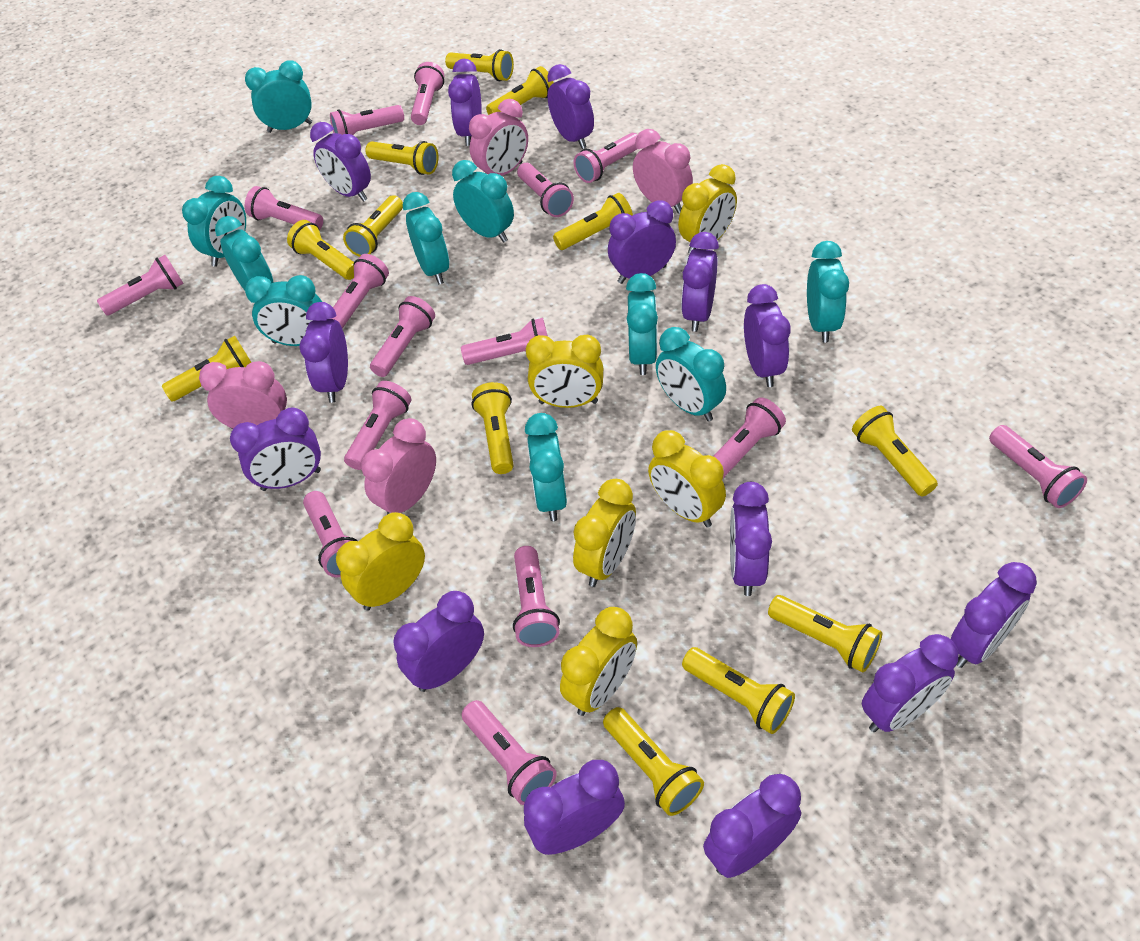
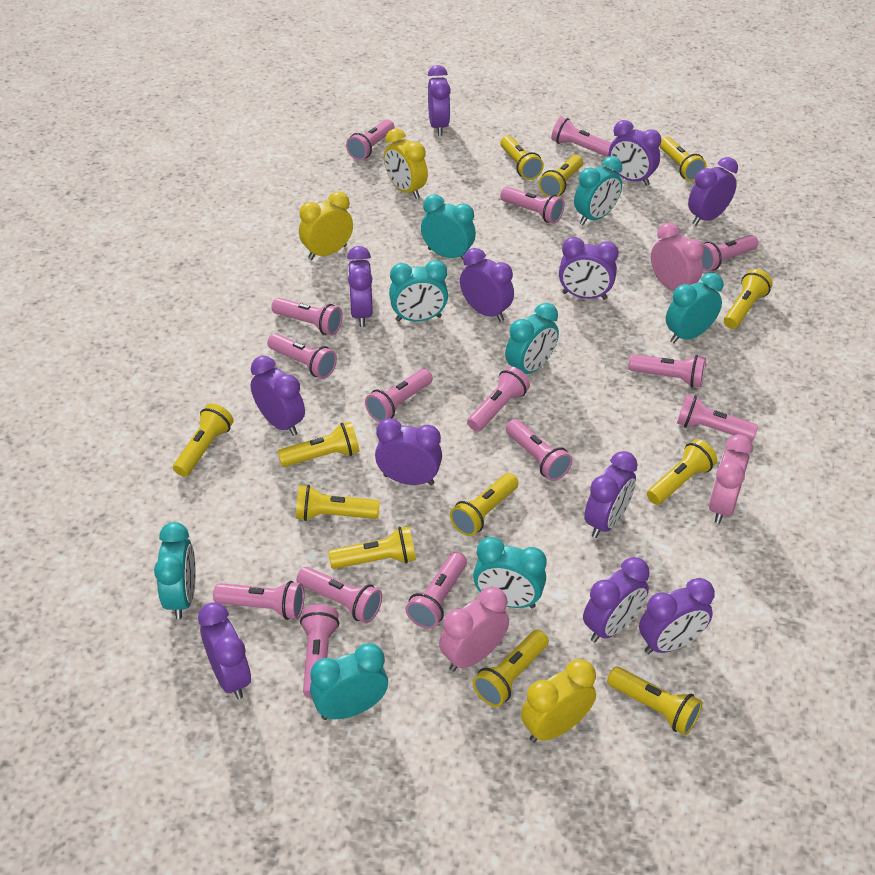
pink clock: [199,361,287,429] [361,418,436,515] [469,99,528,176] [633,129,693,214] = 4 -> [439,587,509,672] [651,222,704,291] [709,434,753,524] = 3
purple clock: [230,407,321,491] [299,302,348,403] [310,122,371,202] [393,591,484,692] [448,59,482,146] [524,760,625,855] [547,64,594,149] [608,201,676,284] [681,232,719,332] [703,774,801,878] [730,482,772,596] [744,284,791,387] [862,634,958,732] [951,562,1037,668] = 14 -> [198,602,251,699] [251,356,305,436] [347,246,373,327] [375,418,442,485] [428,65,451,136] [460,248,514,322] [559,237,618,300] [583,557,649,642] [584,451,638,538] [609,120,661,186] [639,578,715,654] [688,157,738,225] = 12
turquoise clock: [182,176,246,267] [215,216,274,290] [245,60,312,133] [245,275,322,346] [403,192,449,285] [452,160,514,243] [525,413,567,521] [626,273,658,375] [656,327,726,422] [807,241,849,342] = 10 -> [154,522,196,619] [310,643,388,720] [389,260,448,322] [421,195,476,260] [473,537,547,608] [505,303,559,374] [574,156,622,225] [666,273,723,343] = 8
yellow clock: [336,512,425,611] [526,335,603,408] [560,607,637,716] [573,479,636,587] [648,430,726,527] [678,164,737,254] = 6 -> [299,191,353,260] [384,128,428,199] [521,659,596,743] = 3

